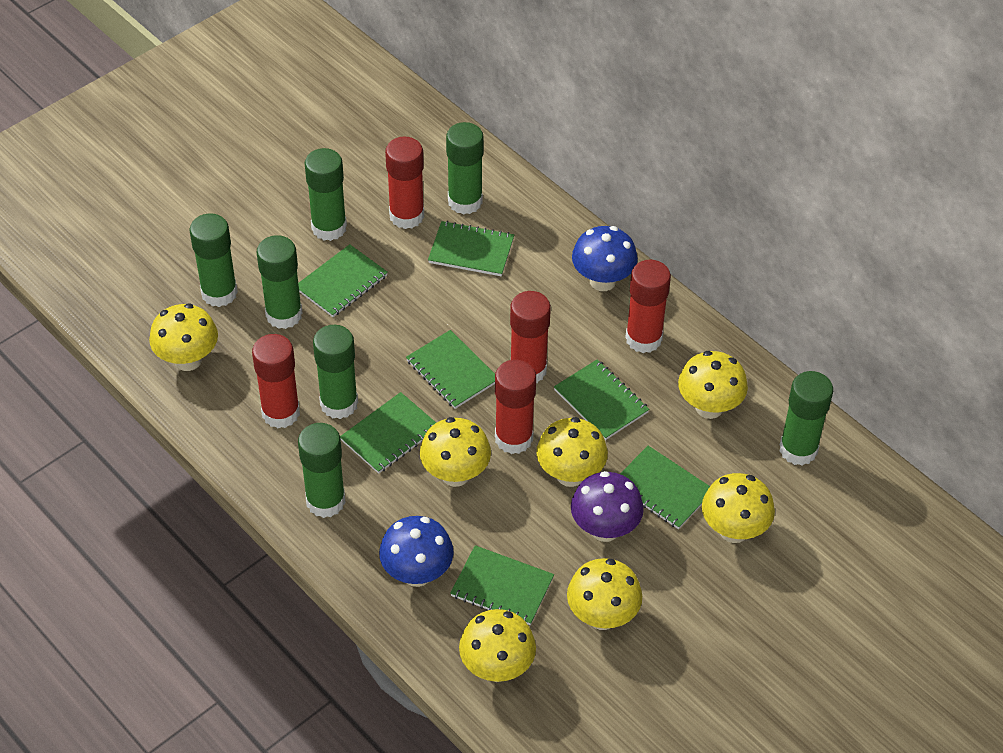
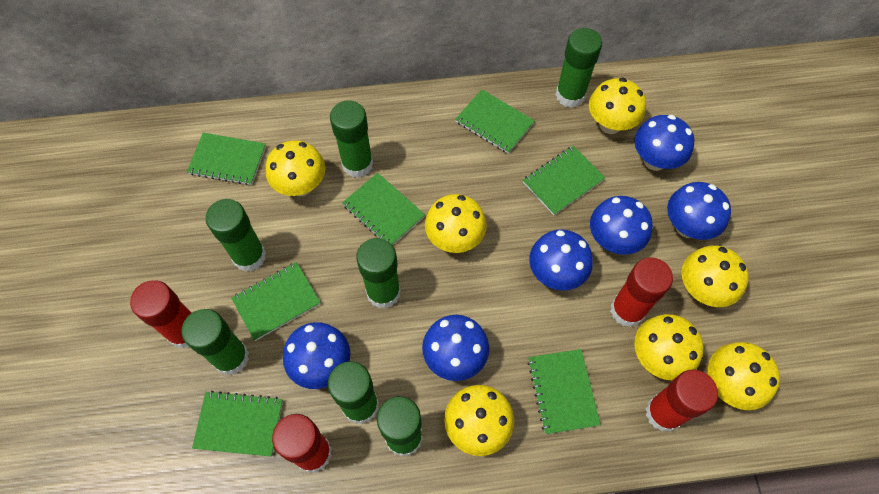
blue mushroom: [379,516,454,587] [572,226,638,291] = 2 -> [283,322,350,389] [422,315,489,381] [529,229,593,290] [590,196,653,255] [634,115,694,171] [667,182,731,240] = 6
purple mushroom: [571,471,644,542] = 1 -> none = 0
red glue stick: [252,334,300,428] [385,137,424,229] [495,360,536,454] [510,291,551,383] [625,260,671,353] = 5 -> [130,280,191,349] [272,414,332,473] [610,257,673,327] [645,369,718,432] = 4

